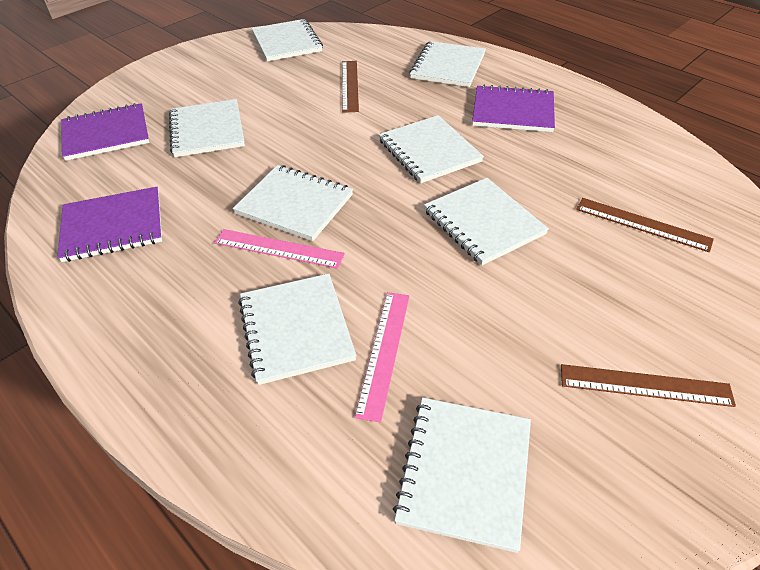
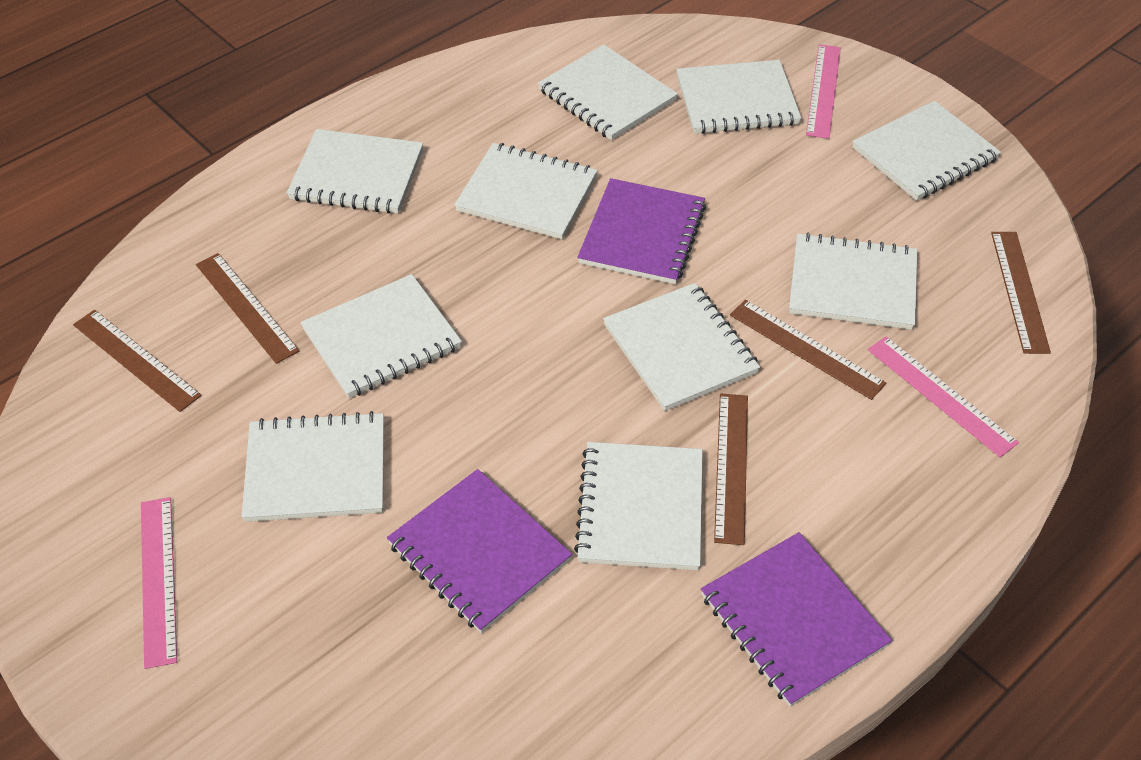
brown ruler: [342,61,359,113] [561,364,736,407] [576,198,714,252] = 3 -> [73,310,202,412] [196,253,299,364] [714,394,748,545] [730,300,886,400] [991,232,1051,354] = 5
pink ruler: [214,229,345,269] [355,292,410,423] = 2 -> [141,497,177,669] [806,44,841,139] [868,336,1019,457] = 3
white notebook: [169,99,245,157] [233,165,353,241] [238,274,356,385] [252,19,323,61] [379,115,484,183] [393,397,531,553] [410,41,486,87] [424,178,549,265] = 8 -> [242,411,384,522] [287,129,423,214] [300,274,462,398] [454,143,598,239] [538,44,678,140] [574,442,703,570] [603,283,760,411] [676,60,801,134] [789,232,917,330] [853,101,1001,201] = 10

